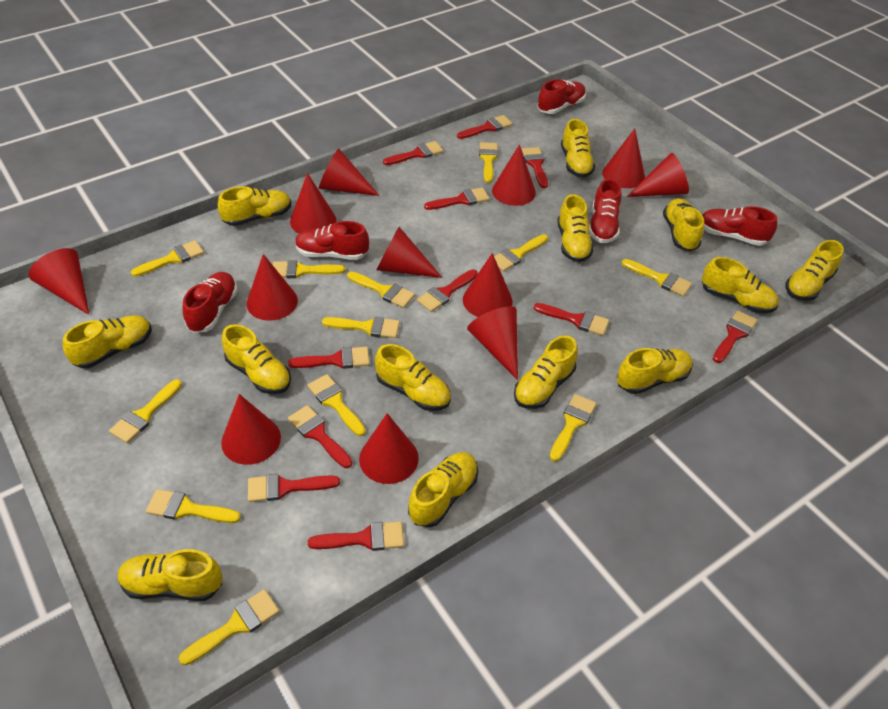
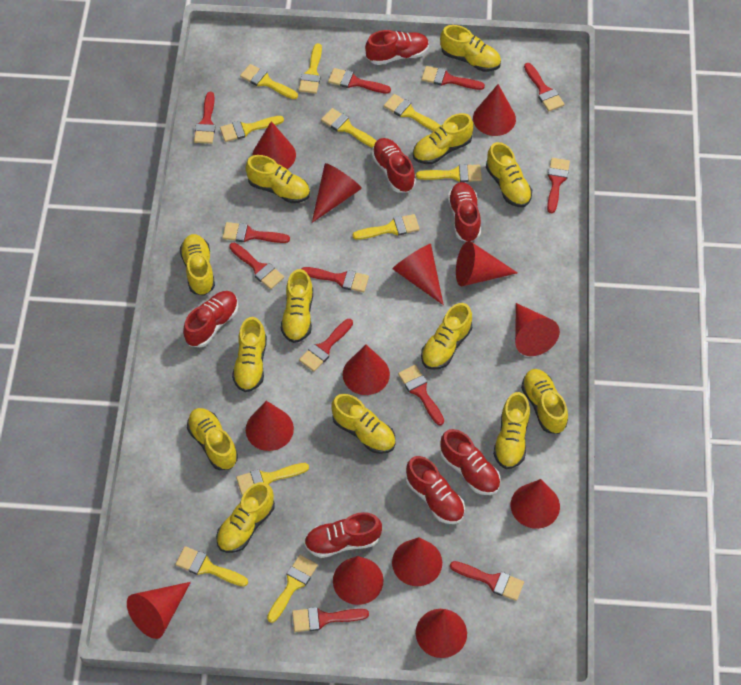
red brush: [248,474,340,502] [288,347,370,369] [288,405,352,468] [308,521,404,551] [383,141,443,165] [417,269,478,312] [424,187,490,210] [457,115,513,139] [522,147,548,188] [534,303,609,336] [713,311,757,363] = 11 -> [194,92,215,144] [222,222,290,243] [229,243,284,289] [292,607,369,632] [299,319,353,372] [302,267,369,292] [328,68,391,94] [398,365,444,425] [421,66,485,90] [450,561,524,601] [524,63,565,111] [547,158,570,213] = 12
red cone: [28,248,89,315] [221,394,281,465] [246,254,298,321] [290,173,336,234] [319,149,380,196] [359,413,419,484] [376,227,443,278] [463,253,513,317] [467,306,518,380] [492,144,536,206] [602,129,645,188] [627,153,689,197] = 12 -> [127,582,191,639] [246,401,294,451] [252,121,296,169] [312,163,362,223] [333,556,383,605] [343,345,390,395] [392,244,444,305] [392,537,442,586] [416,609,467,658] [456,241,517,286] [473,84,516,136] [511,479,560,529] [515,303,560,356] = 13
red shoe: [182,272,238,333] [295,221,369,260] [537,79,586,114] [589,179,622,243] [702,206,777,246] = 5 -> [183,291,238,347] [304,512,382,558] [365,30,429,65] [372,138,416,193] [406,456,465,524] [440,429,501,495] [448,182,481,242] = 7
yellow brush: [109,379,182,443] [131,240,204,277] [146,489,241,523] [178,589,279,665] [273,260,345,278] [307,374,366,436] [322,317,400,338] [347,272,415,308] [479,142,498,183] [494,234,548,272] [550,394,597,462] [622,259,692,297] = 12 -> [175,546,248,587] [220,116,284,142] [236,463,309,496] [240,64,298,99] [267,555,318,623] [299,43,322,94] [321,108,376,148] [353,214,420,240] [384,94,440,131] [416,164,482,182] = 10

